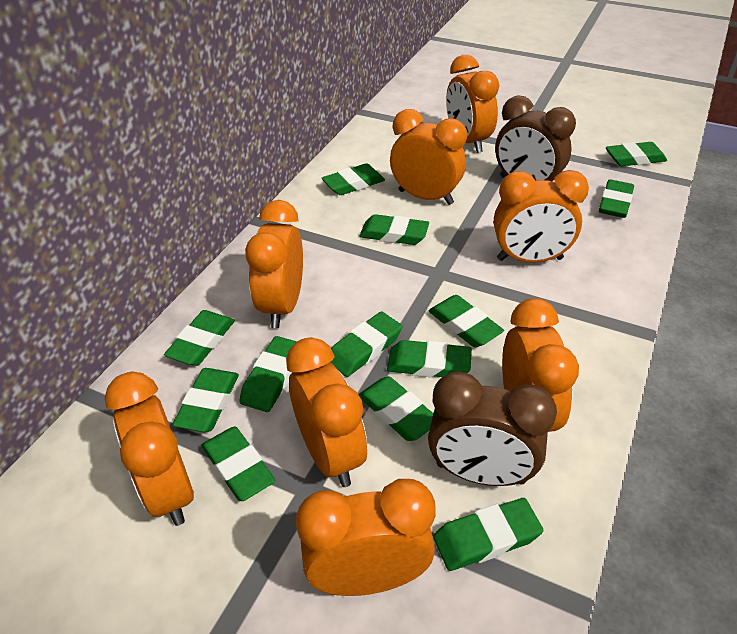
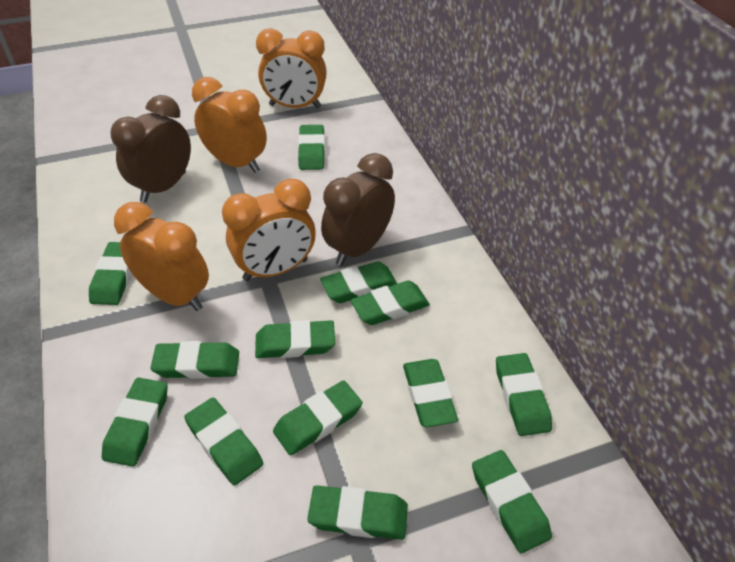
orange clock: [105,372,194,526] [245,200,303,328] [286,337,367,487] [296,479,436,596] [390,109,467,205] [446,55,499,153] [494,170,589,263] [502,299,579,432] = 8 -> [114,202,209,311] [192,77,267,173] [222,179,316,281] [256,28,327,109] = 4

